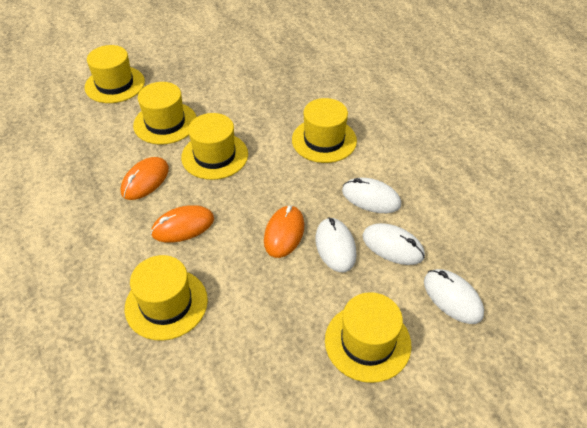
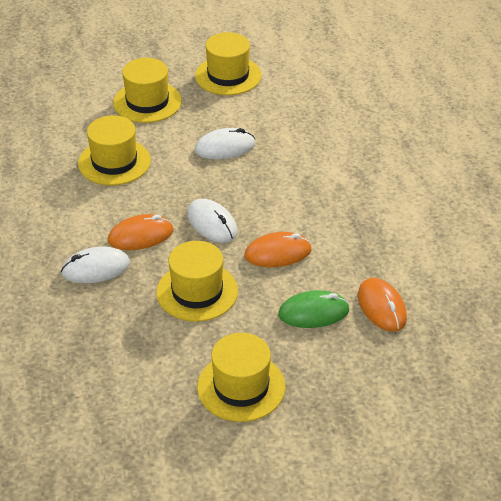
green mouse: none = 0 -> [278,290,350,328] = 1
white mouse: [316,217,356,272] [342,178,401,213] [362,223,425,265] [424,269,484,324] = 4 -> [61,246,130,283] [187,199,238,243] [195,128,255,159] = 3
yellow hat: [84,45,145,103] [125,255,208,341] [133,82,196,145] [181,113,248,180] [292,98,357,163] [325,292,411,383] = 6 -> [78,115,151,186] [113,58,182,123] [157,241,238,322] [195,32,261,95] [197,333,286,422] = 5

